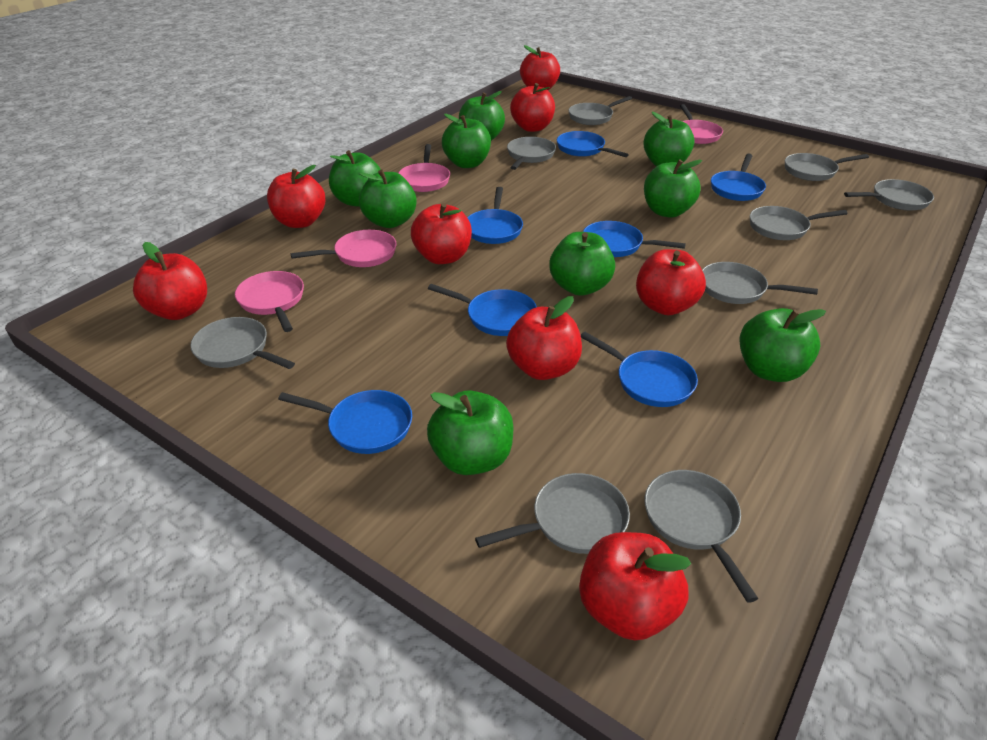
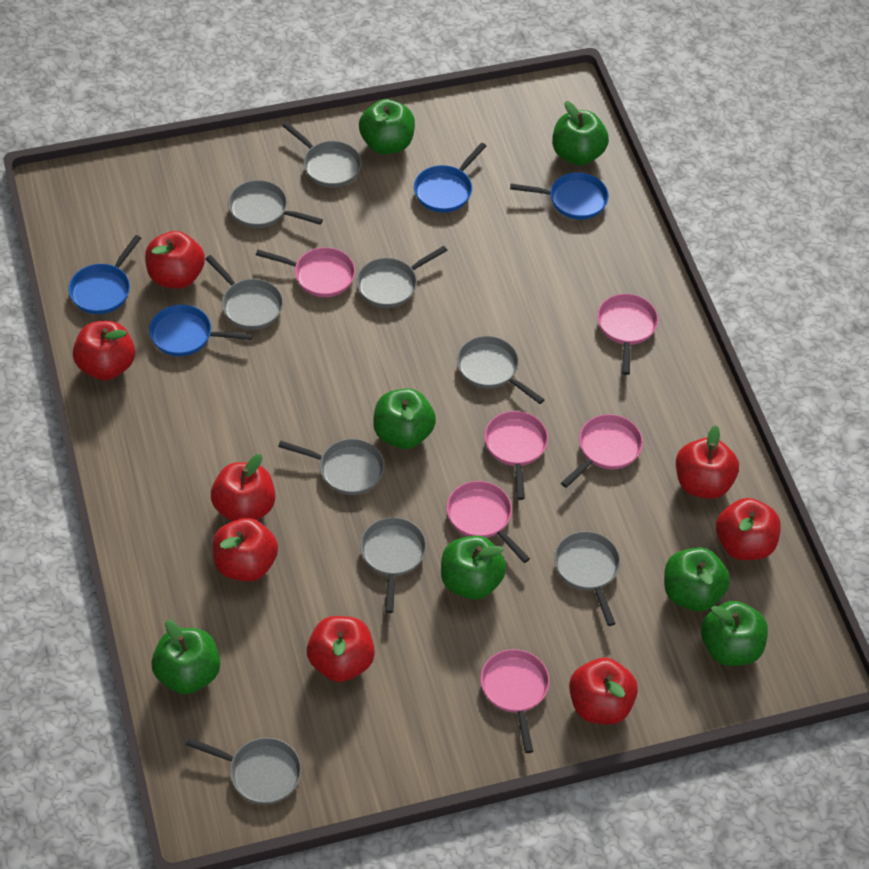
blue pan: [278,390,412,454] [428,284,537,336] [467,187,523,244] [557,131,629,157] [581,332,698,407] [583,221,686,257] [711,154,766,201] = 7 -> [68,235,141,314] [149,304,253,356] [414,143,487,213] [510,172,609,220] = 4
green apple: [329,150,381,207] [359,169,417,228] [427,390,514,475] [442,114,491,168] [459,91,505,141] [549,232,615,296] [643,112,695,166] [644,159,702,218] [740,308,826,382] = 9 -> [151,620,220,694] [359,99,415,154] [373,388,436,449] [441,535,506,600] [552,101,609,165] [664,547,730,611] [701,601,768,666] = 7
pink pan: [235,271,304,332] [291,230,396,267] [398,144,450,192] [680,104,723,144] = 4 -> [256,248,355,297] [447,481,530,563] [480,649,550,753] [484,411,548,500] [561,414,643,488] [597,294,658,375] = 6

